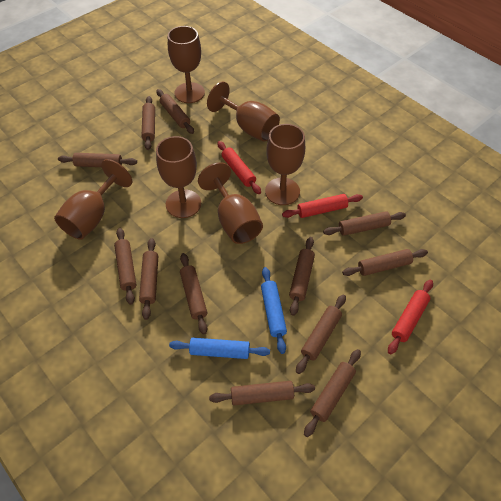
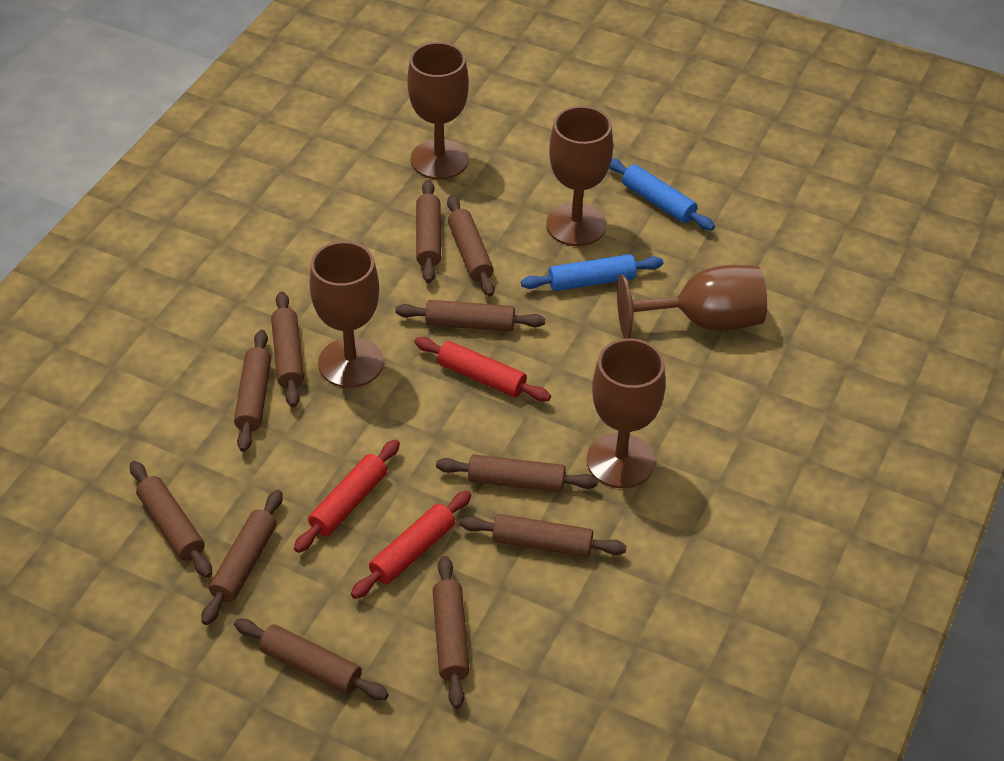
brown goblet: [54,159,132,240] [156,136,201,218] [168,26,205,103] [198,162,263,244] [207,81,280,142] [265,124,305,205] = 6 -> [309,241,384,388] [407,42,469,179] [546,106,613,246] [587,338,666,488] [617,265,767,339] = 5
brown rolling pin: [58,153,137,167] [114,228,136,305] [139,238,158,320] [142,96,155,150] [156,89,194,134] [180,253,207,335] [209,381,315,405] [289,237,315,316] [296,294,346,374] [304,349,361,437] [323,211,406,236] [342,249,428,276] = 12 -> [130,461,212,578] [202,490,283,625] [234,330,271,452] [234,619,389,700] [271,291,304,407] [395,300,545,332] [416,180,441,283] [433,556,470,709] [436,455,598,492] [447,196,495,297] [460,514,627,557] = 11

